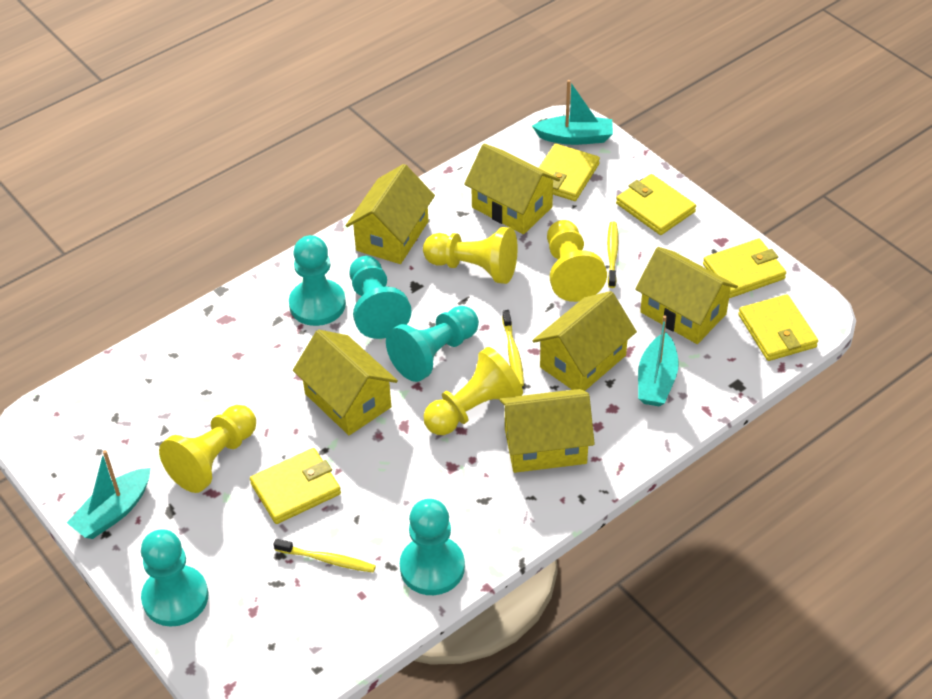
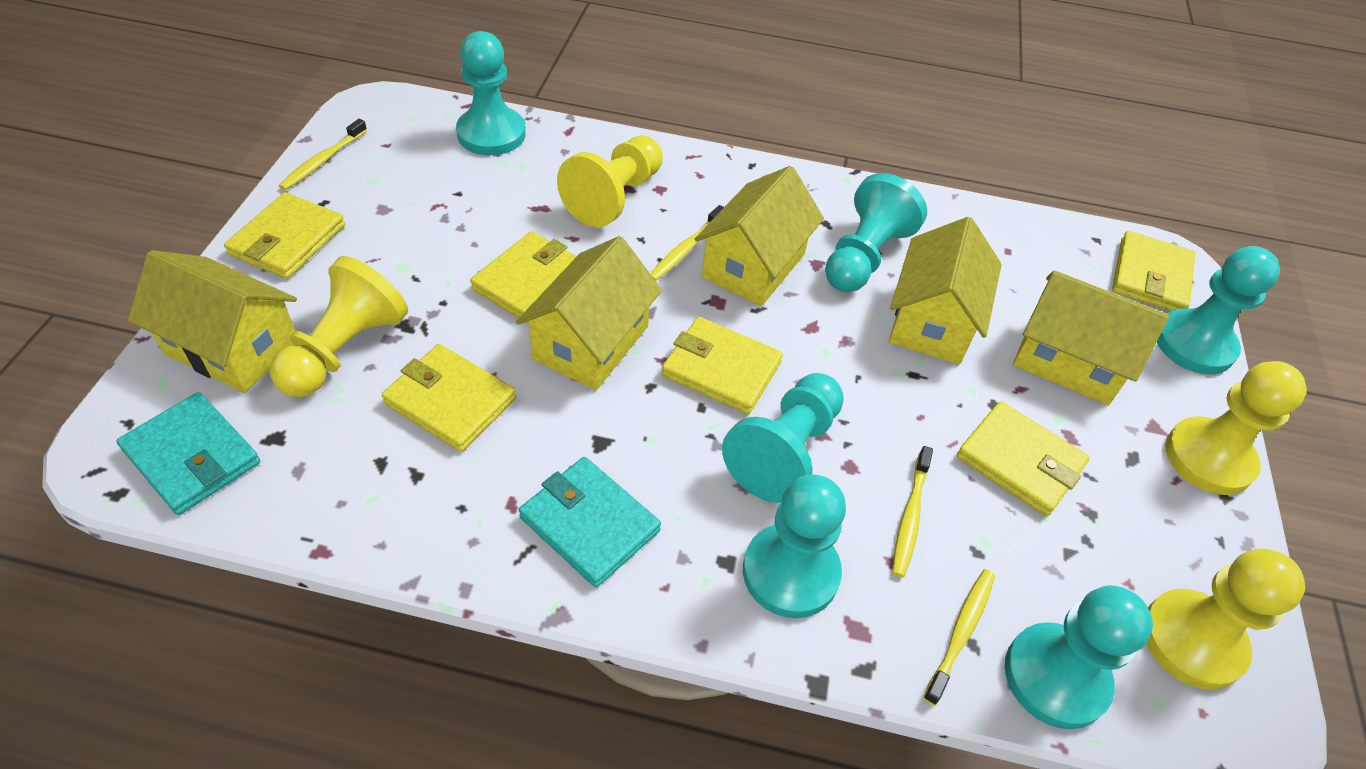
turquoise boat: [67,450,150,539] [532,80,613,145] [638,315,679,407] = 3 -> none = 0
turquoise pawn: [141,529,208,627] [289,235,346,326] [349,256,412,339] [386,306,479,382] [400,499,465,595] = 5 -> [456,31,526,155] [722,373,844,503] [743,474,846,618] [825,173,927,292] [1005,585,1153,729] [1157,246,1280,375] = 6
turquoise wallet: none = 0 -> [117,392,260,515] [519,457,661,588] = 2
yellow house: [293,330,398,435] [346,164,435,264] [464,144,560,234] [499,389,595,473] [532,291,637,391] [635,247,738,344] = 6 -> [128,250,297,393] [516,236,662,390] [695,166,824,306] [889,217,1002,364] [1013,270,1169,405] = 5
yellow toothbrush: [274,539,376,573] [502,310,524,386] [607,221,618,288] = 3 -> [279,119,367,190] [650,205,724,281] [892,446,933,577] [923,569,995,706] = 4
yellow wallet: [250,448,341,524] [539,143,600,201] [616,174,696,235] [703,239,786,298] [738,294,818,361] = 5 -> [224,192,345,279] [382,344,516,452] [470,231,577,323] [662,317,783,414] [957,401,1090,516] [1112,231,1195,311] = 6

